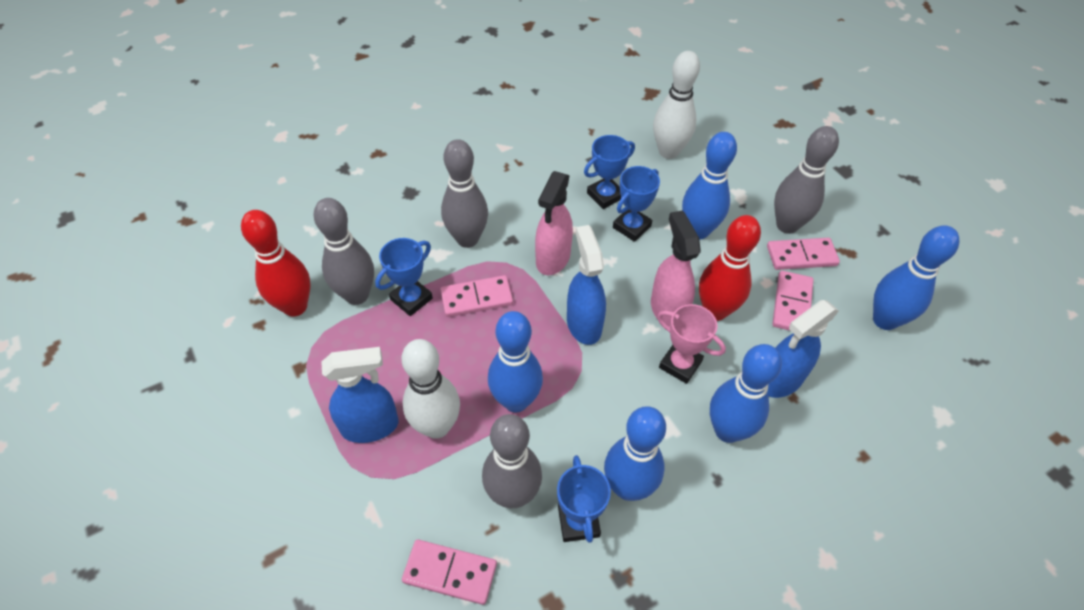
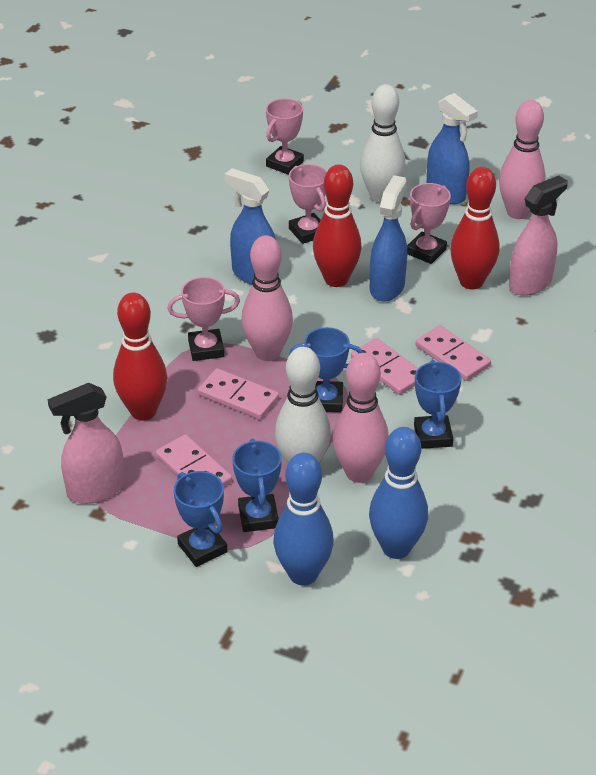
blue bowling pin: [488,311,543,413] [604,406,666,501] [682,132,737,239] [710,344,782,443] [873,225,959,330] = 5 -> [273,453,334,585] [369,427,428,559] = 2
grey bowling pin: [314,198,374,305] [441,139,488,248] [482,414,542,508] [774,126,839,234] = 4 -> none = 0
pink bowling pin: none = 0 -> [241,235,293,361] [333,353,389,483] [499,100,546,219] = 3
pink trophy: [657,304,726,384] = 1 -> [167,277,240,361] [266,99,304,175] [289,164,327,244] [407,183,451,264] = 4
red bowling pin: [241,210,310,317] [699,215,761,321] = 2 -> [113,293,167,421] [313,164,362,287] [450,167,499,289] = 3

